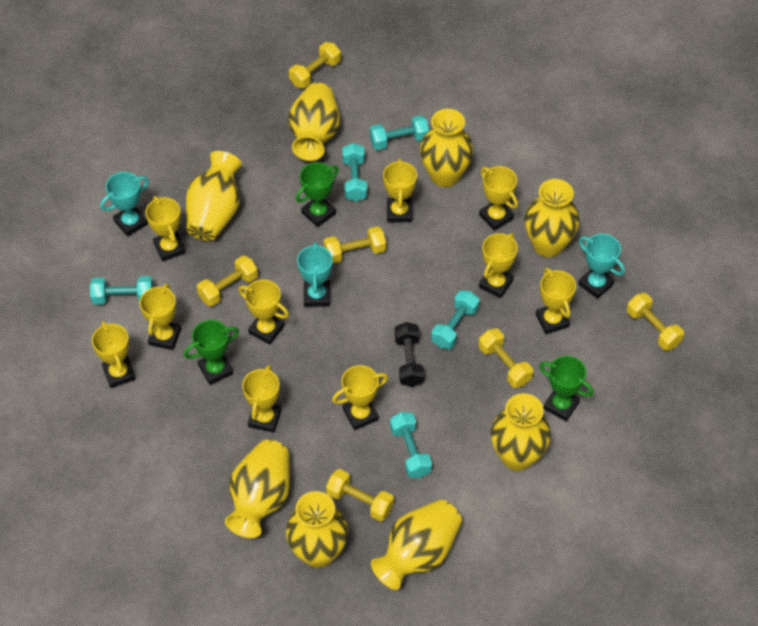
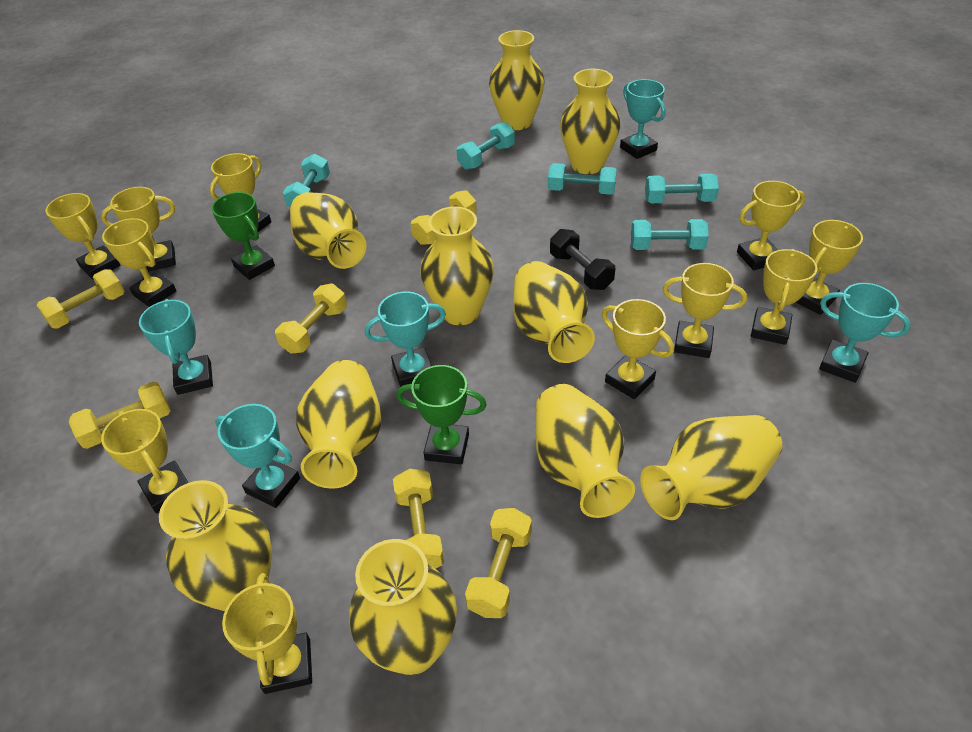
green trophy: [184,320,239,385] [296,162,339,227] [539,356,594,421] = 3 -> [211,192,275,280] [396,365,487,464] = 2
turquoise trophy: [100,172,149,237] [297,242,333,307] [578,234,625,299] = 3 -> [139,299,213,395] [215,404,300,508] [365,292,446,387] [620,79,666,159] [819,283,911,383] = 5
yellow trophy: [92,321,136,388] [140,283,181,350] [146,196,186,262] [239,280,289,345] [242,365,281,433] [332,365,388,430] [383,159,417,222] [479,166,518,231] [479,233,518,298] [536,268,576,334] = 10 -> [45,193,120,280] [101,187,176,272] [101,409,188,514] [102,218,176,307] [210,153,271,232] [222,573,312,694] [602,299,674,399] [663,263,747,358] [737,181,805,270] [751,249,817,345] [796,220,863,315] = 11
yellow vase: [186,151,242,241] [225,440,290,538] [286,491,348,568] [288,83,340,161] [371,500,462,590] [420,109,473,187] [491,393,551,471] [524,179,580,257] = 8 -> [159,480,272,611] [290,192,366,269] [296,360,381,489] [349,539,457,675] [420,206,494,325] [489,30,545,130] [513,261,595,363] [536,384,635,518] [560,69,620,174] [640,415,782,520] = 10

